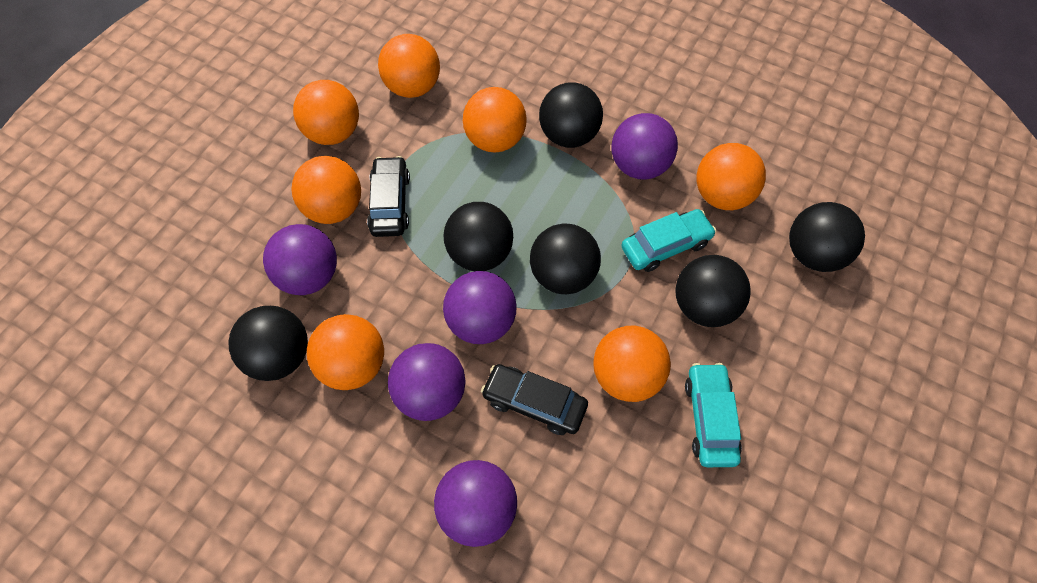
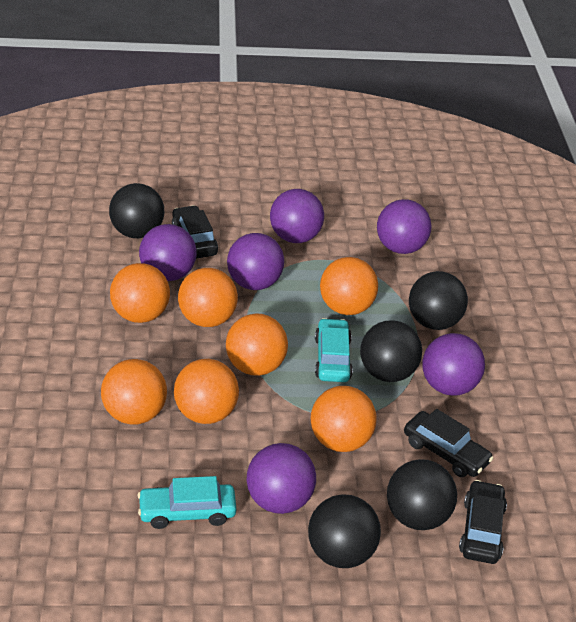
black ball: [228,306,308,381] [443,202,513,271] [530,223,601,294] [539,82,603,148] [676,255,751,327] [789,202,865,272] = 6 -> [109,183,164,238] [308,494,381,568] [360,320,422,382] [387,459,457,530] [409,271,468,330] = 5
black car: [367,156,410,237] [481,364,588,435] = 2 -> [172,205,218,259] [404,409,493,477] [459,480,507,564] = 3
purple ball: [263,224,337,295] [388,343,466,421] [434,460,517,547] [443,271,517,344] [611,113,678,180] = 5 -> [139,224,197,281] [227,233,284,290] [247,443,316,514] [270,189,324,243] [377,199,432,254] [422,333,485,395] = 6

